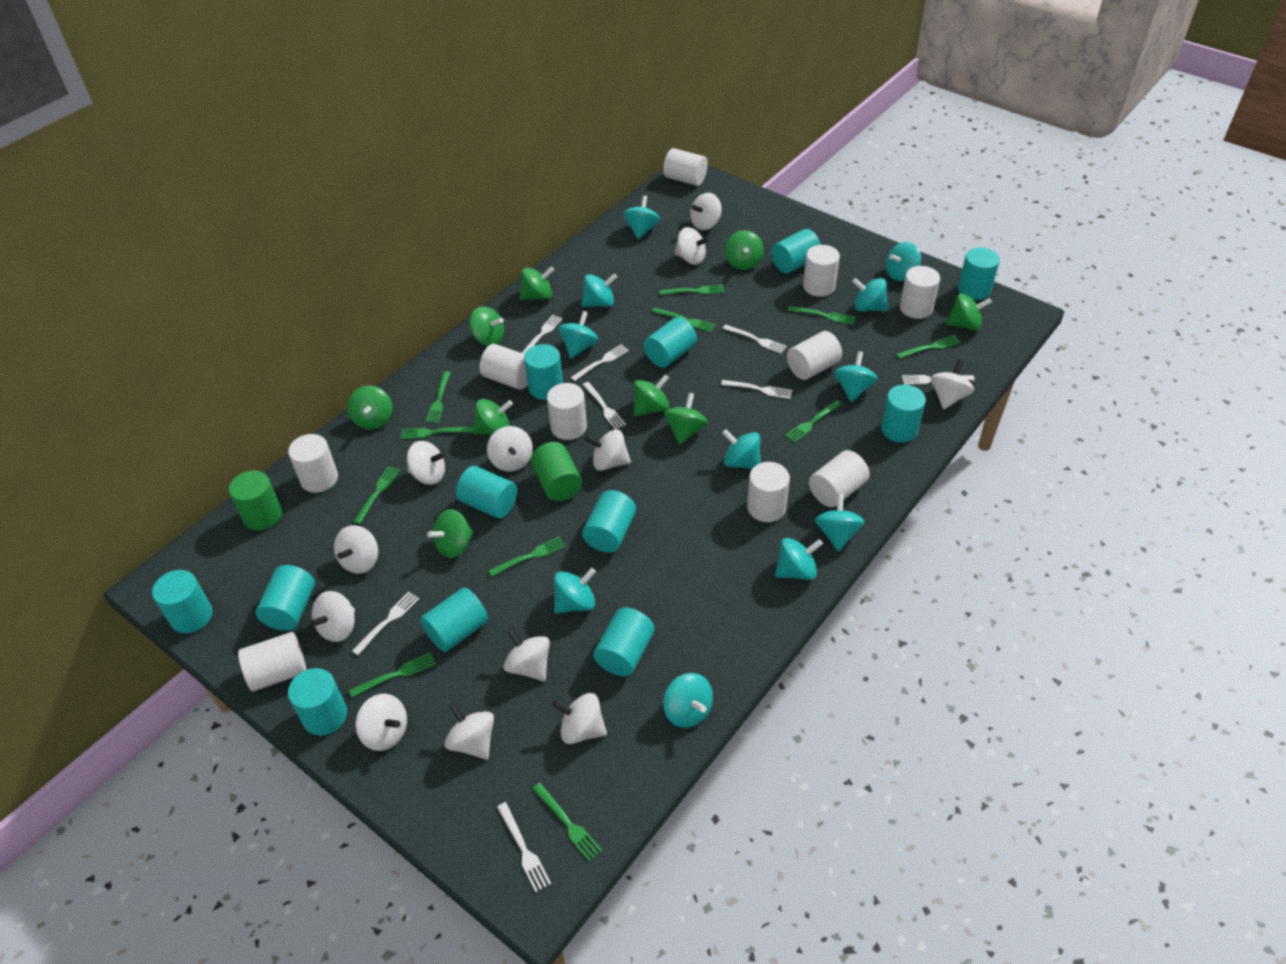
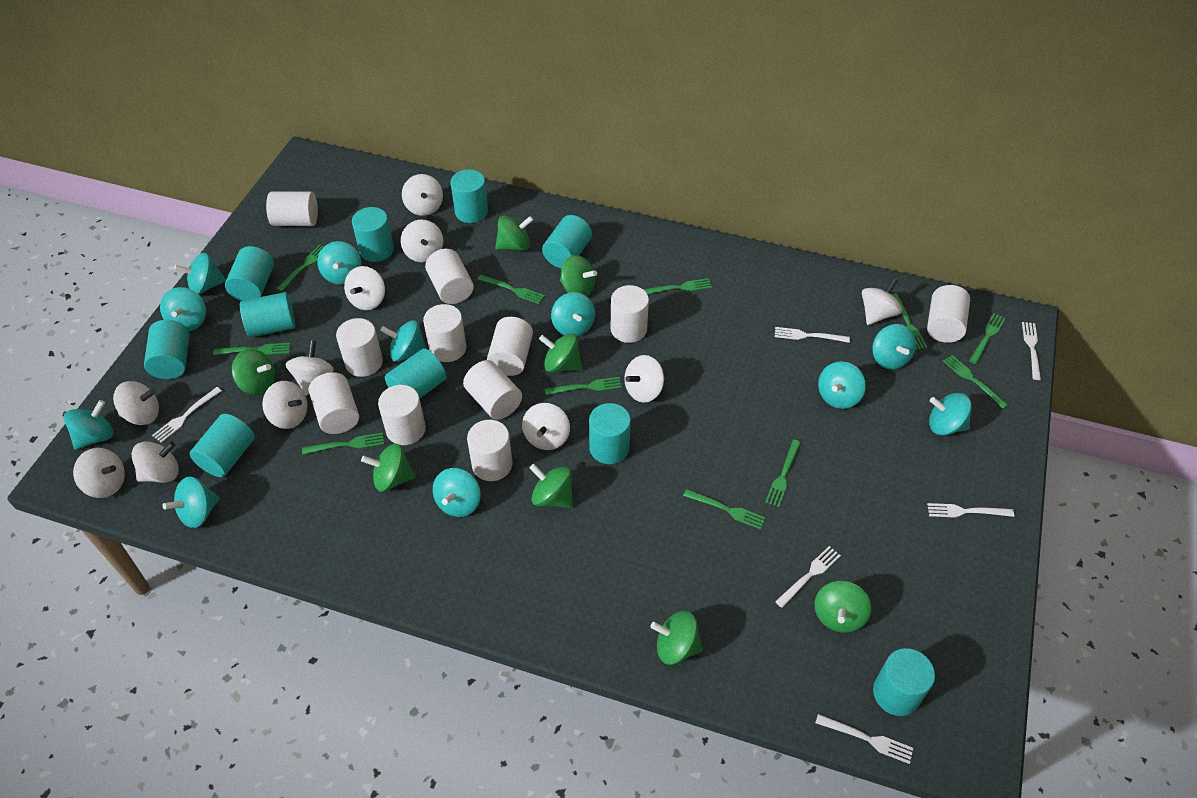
green cylinder: [229,470,282,531] [531,442,582,501] = 2 -> none = 0
green spinning top: [347,386,393,430] [427,509,474,558] [470,306,504,346] [473,399,513,435] [520,266,554,300] [633,375,669,417] [664,393,708,445] [725,230,764,270] [946,293,992,331] = 9 -> [232,349,275,395] [361,444,416,492] [495,216,533,251] [530,464,573,508] [539,334,582,372] [560,255,597,296] [650,611,703,665] [814,581,872,633] = 8
turquoise cylinder: [152,570,212,633] [256,565,315,631] [288,668,347,736] [420,587,488,652] [456,466,517,519] [524,344,563,400] [582,490,636,553] [593,607,655,677] [644,317,697,368] [771,229,821,273] [881,385,926,442] [958,247,1000,300] = 12 -> [144,320,189,379] [190,414,255,477] [225,246,274,301] [240,292,296,337] [352,207,394,262] [385,349,446,399] [450,169,488,223] [542,215,592,268] [589,403,631,464] [873,648,935,716] = 10
white cylinder: [238,632,306,691] [288,434,338,493] [480,344,528,390] [547,383,587,440] [663,148,708,186] [747,462,790,522] [787,331,842,380] [803,245,840,297] [809,450,870,507] [900,266,940,319] = 10 -> [266,191,318,226] [309,372,359,434] [336,318,383,377] [378,385,426,445] [423,304,466,362] [425,249,474,304] [463,360,522,420] [467,420,512,481] [487,317,533,376] [611,285,649,343] [927,285,970,343] = 11
white fork: [352,592,419,655] [497,802,551,892] [522,315,562,354] [570,344,629,381] [583,382,626,429] [721,380,792,399] [722,324,787,354] [902,375,975,385] = 8 -> [152,387,222,443] [775,327,850,343] [775,546,841,608] [815,714,913,764] [927,503,1014,518] [1022,322,1041,380] = 6
white spinning top: [310,591,355,642] [334,525,378,574] [356,694,407,751] [407,441,446,485] [444,702,494,760] [487,426,533,472] [504,628,550,681] [552,693,607,744] [585,429,631,471] [674,227,710,265] [690,193,722,230] [931,360,974,410] = 12 -> [73,448,125,498] [113,381,159,425] [131,441,179,483] [262,381,308,429] [285,340,334,396] [344,266,385,310] [401,219,443,262] [402,174,443,216] [522,403,570,450] [624,355,664,403] [862,278,902,325] = 11

